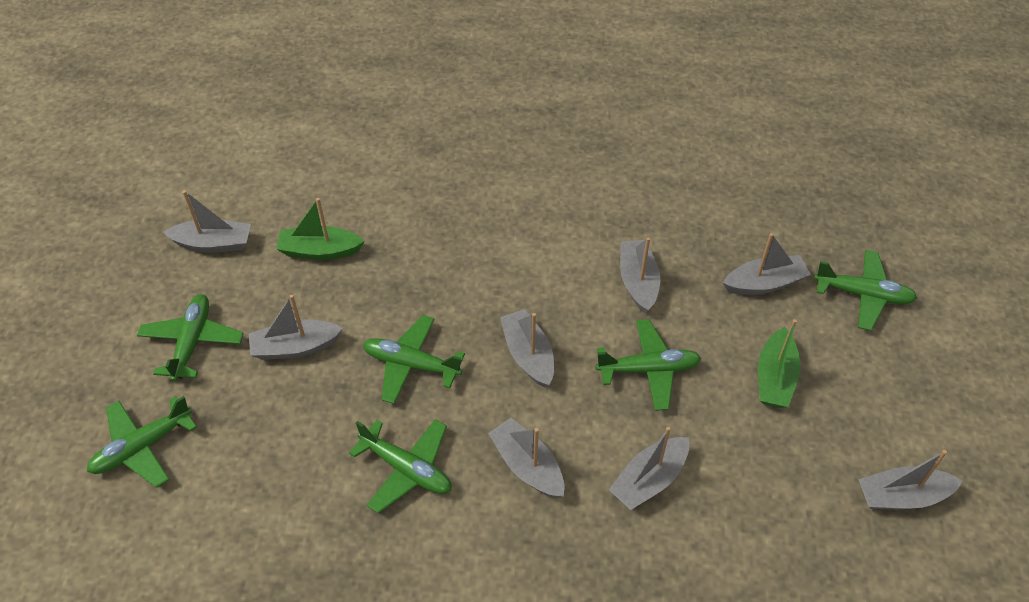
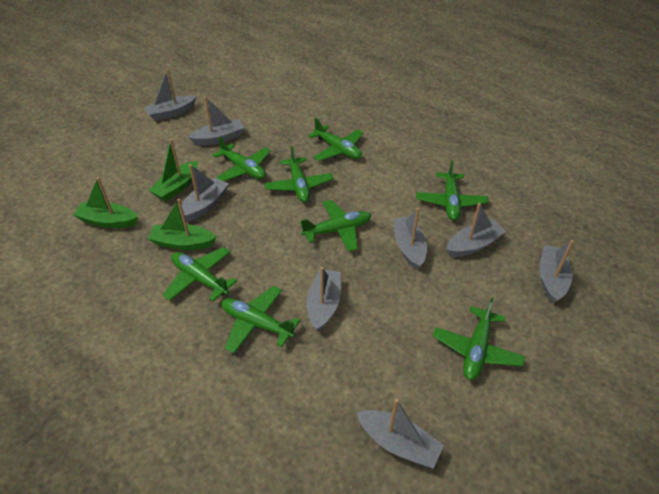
green boat: [276,198,365,260] [758,319,801,408] = 2 -> [73,177,138,228] [148,139,198,201] [148,199,217,250] = 3
green plane: [87,396,197,488] [137,294,244,382] [349,419,451,513] [363,315,465,404] [596,319,701,411] [814,250,917,331] = 6 -> [163,247,237,301] [212,137,271,181] [221,286,300,353] [264,146,334,202] [300,200,371,252] [308,118,364,161] [416,160,488,220] [433,297,525,380] = 8

